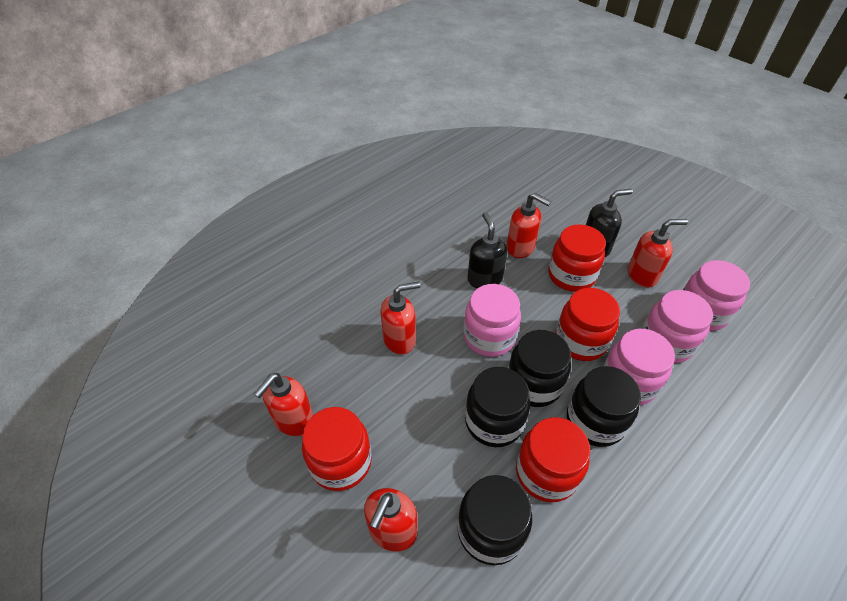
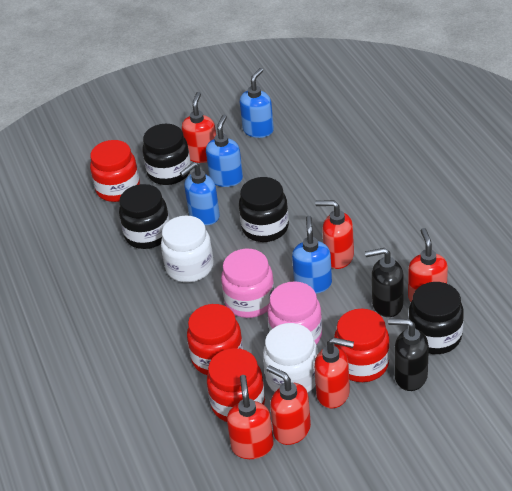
blue soap dispenser: none = 0 -> [180,162,220,225] [206,115,243,187] [240,68,274,138] [292,216,332,294] = 4
pink jar: [463,284,521,357] [603,329,675,405] [641,290,713,363] [683,260,750,331] = 4 -> [221,249,275,318] [268,281,322,345] = 2
red soap dispenser: [254,373,313,436] [364,488,417,552] [381,282,420,355] [507,193,551,258] [628,219,688,288] = 5 -> [182,92,216,163] [227,375,273,459] [266,365,311,445] [314,337,354,408] [315,200,354,269] [408,228,448,302] = 6
white jar: none = 0 -> [161,216,214,282] [263,323,318,393] = 2

